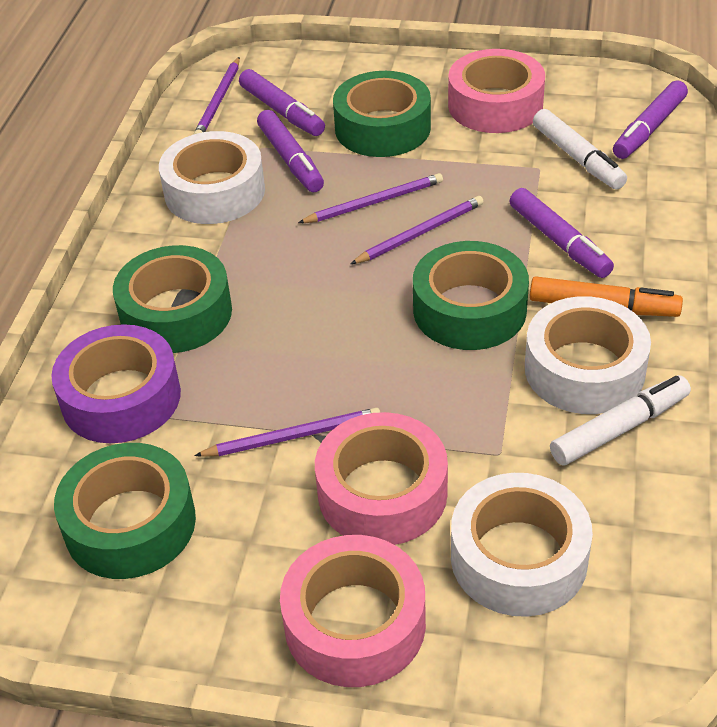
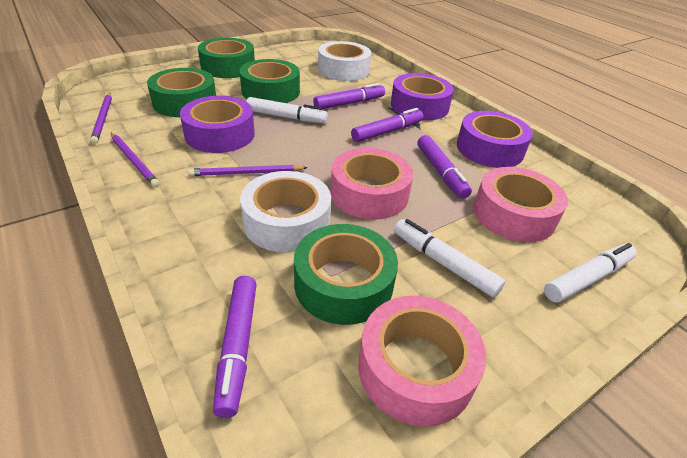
orange marker: [530,276,683,317] = 1 -> none = 0
purple pencil: [194,57,240,134] [194,408,381,457] [298,173,443,223] [351,196,484,264] = 4 -> [90,93,112,144] [111,133,160,187] [188,165,308,176] = 3
purple tape: [51,324,181,443] = 1 -> [180,96,255,153] [391,73,454,120] [457,111,533,168] = 3
white marker: [533,109,627,190] [550,375,691,466] = 2 -> [246,97,328,123] [394,219,505,297] [544,243,636,303] = 3
white tape: [159,131,265,224] [451,473,593,617] [525,296,651,414] = 3 -> [240,171,331,252] [318,41,371,81] = 2

